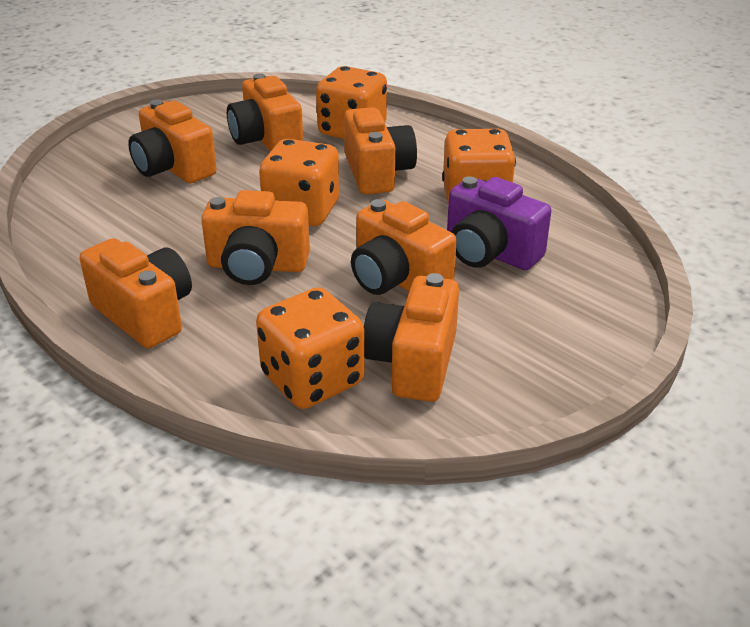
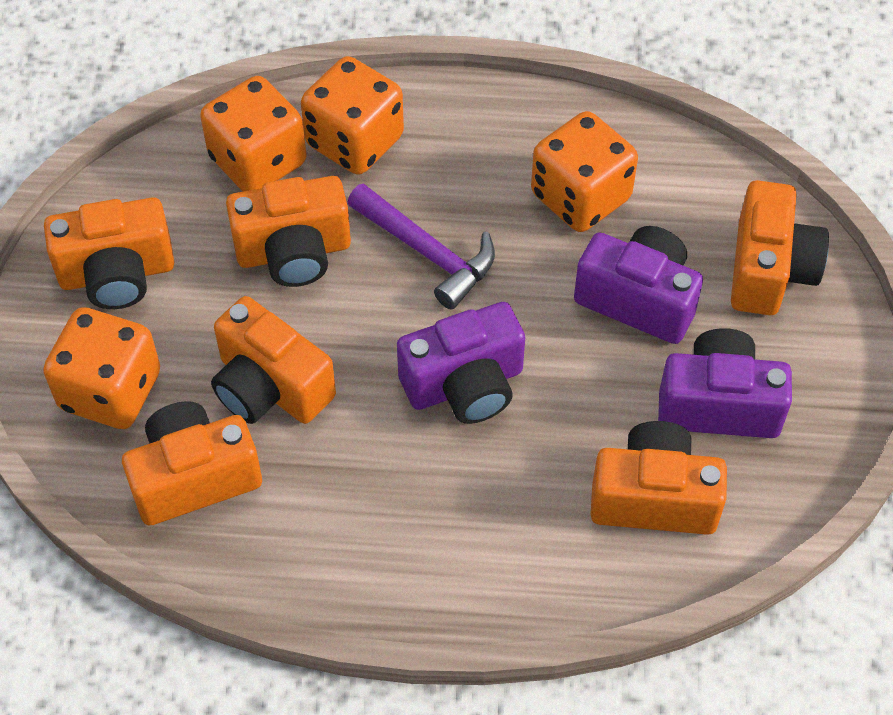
orange camera: [80,238,192,348] [128,99,217,183] [201,190,310,285] [227,73,303,152] [344,107,417,195] [351,199,457,295] [364,273,459,402] = 7 -> [44,197,174,309] [122,401,262,526] [211,296,336,424] [226,176,351,287] [590,421,727,535] [731,180,829,315] = 6
purple camera: [447,176,551,270] = 1 -> [397,302,525,424] [574,226,703,344] [658,328,792,438] = 3
purple hammer: none = 0 -> [347,183,495,310] = 1

